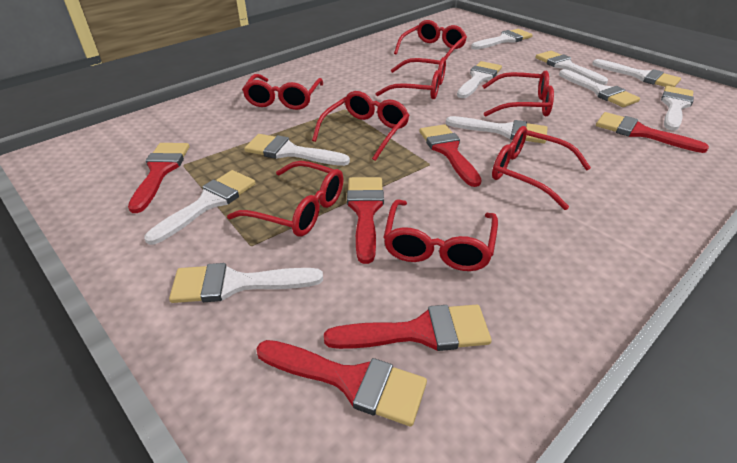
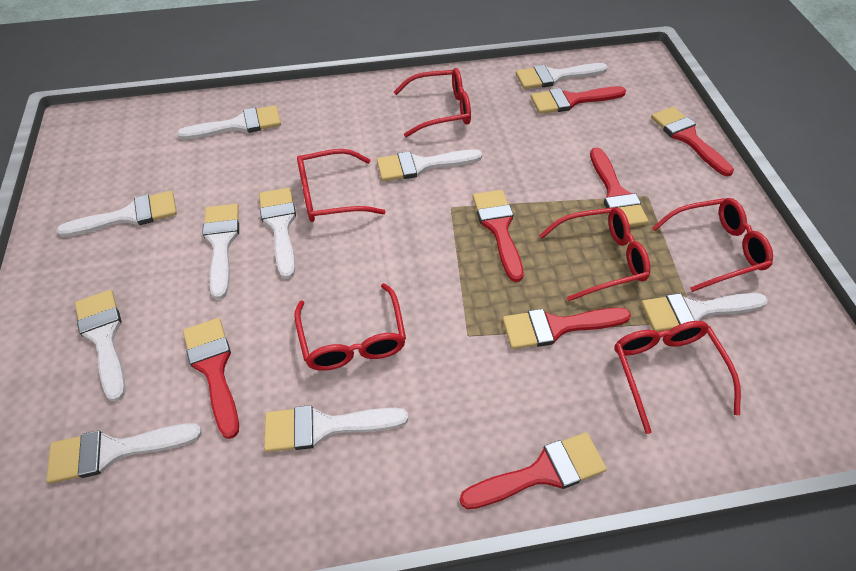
red brush: [128,143,189,213] [256,340,427,427] [324,305,492,351] [347,177,384,264] [419,124,482,187] [596,112,709,153] = 6 -> [183,318,239,439] [460,432,607,509] [473,190,524,282] [502,308,631,349] [531,86,626,114] [590,148,648,227] [651,107,734,176] = 7
red glasses: [227,161,344,237] [242,74,323,110] [312,91,410,161] [375,57,446,99] [383,199,498,271] [394,20,467,59] [482,71,554,117] [492,126,591,210] = 8 -> [295,283,406,371] [297,149,386,222] [394,68,471,137] [539,207,650,301] [614,321,741,434] [652,198,773,292] = 6

